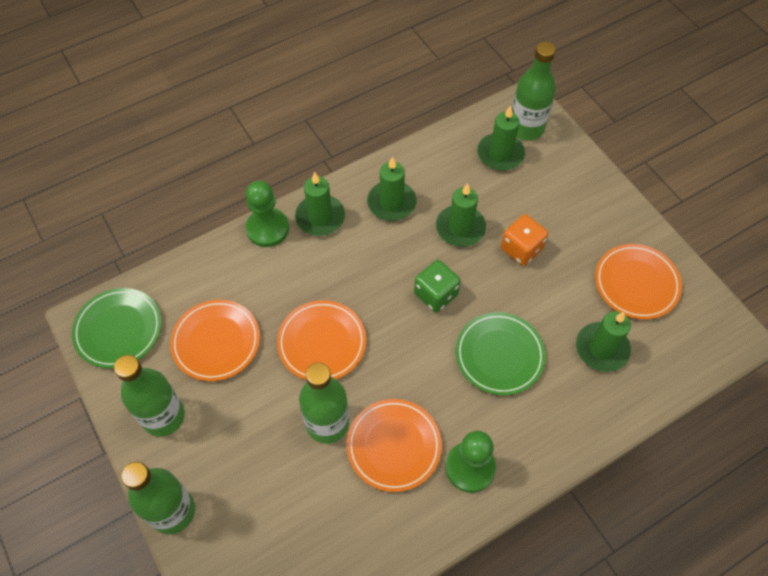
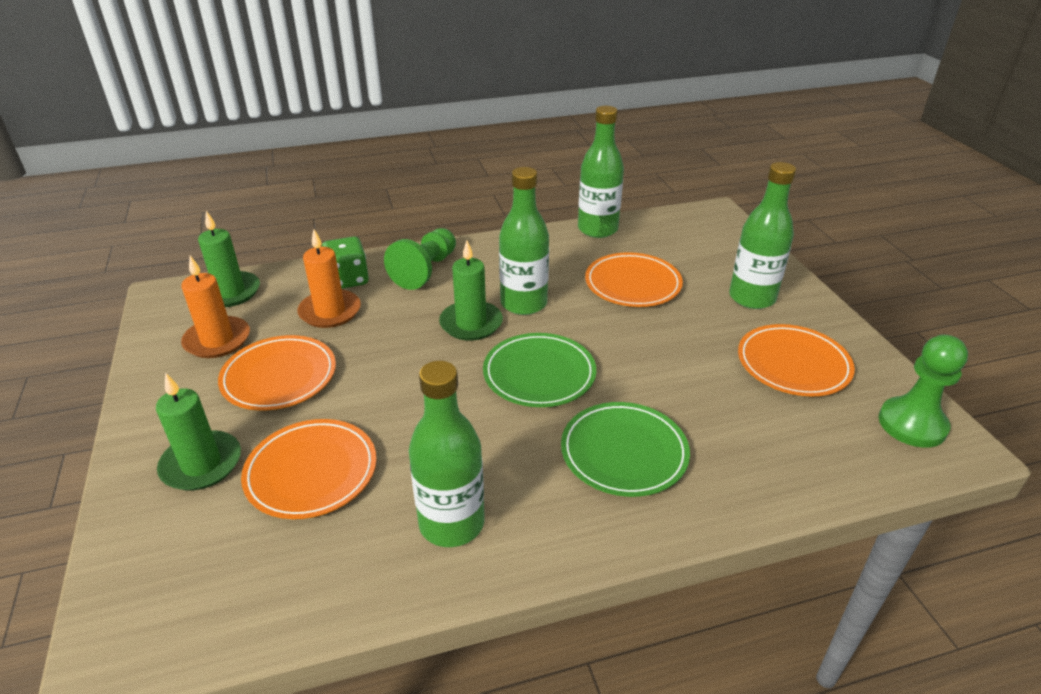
green candle: [295,172,345,236] [367,157,416,221] [436,183,486,247] [477,105,525,171] [576,311,631,372] = 5 -> [156,372,241,491] [198,211,260,307] [439,240,503,341] = 3
orange candle: none = 0 -> [181,256,250,358] [297,229,361,328] = 2
orange dice: [501,214,548,266] = 1 -> none = 0

